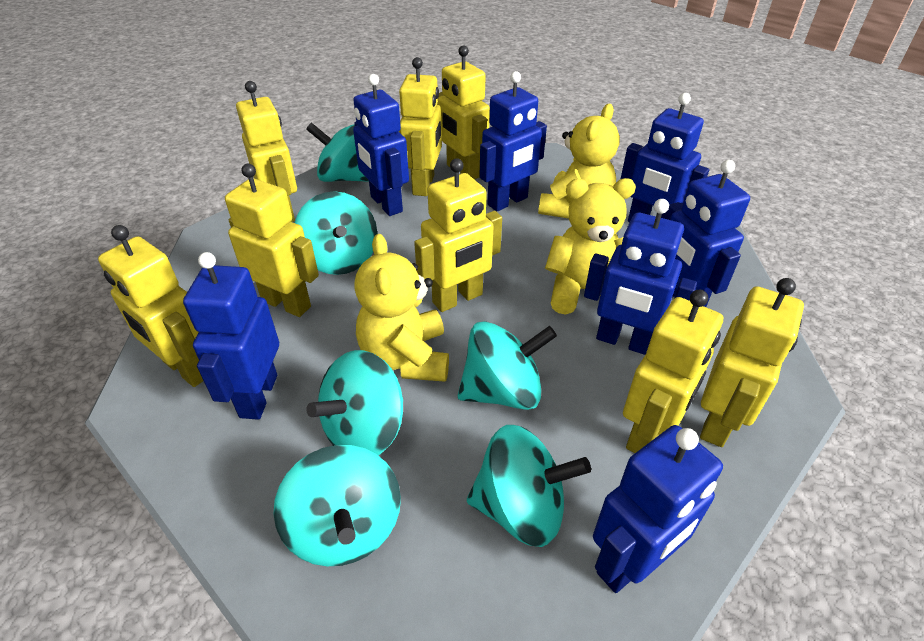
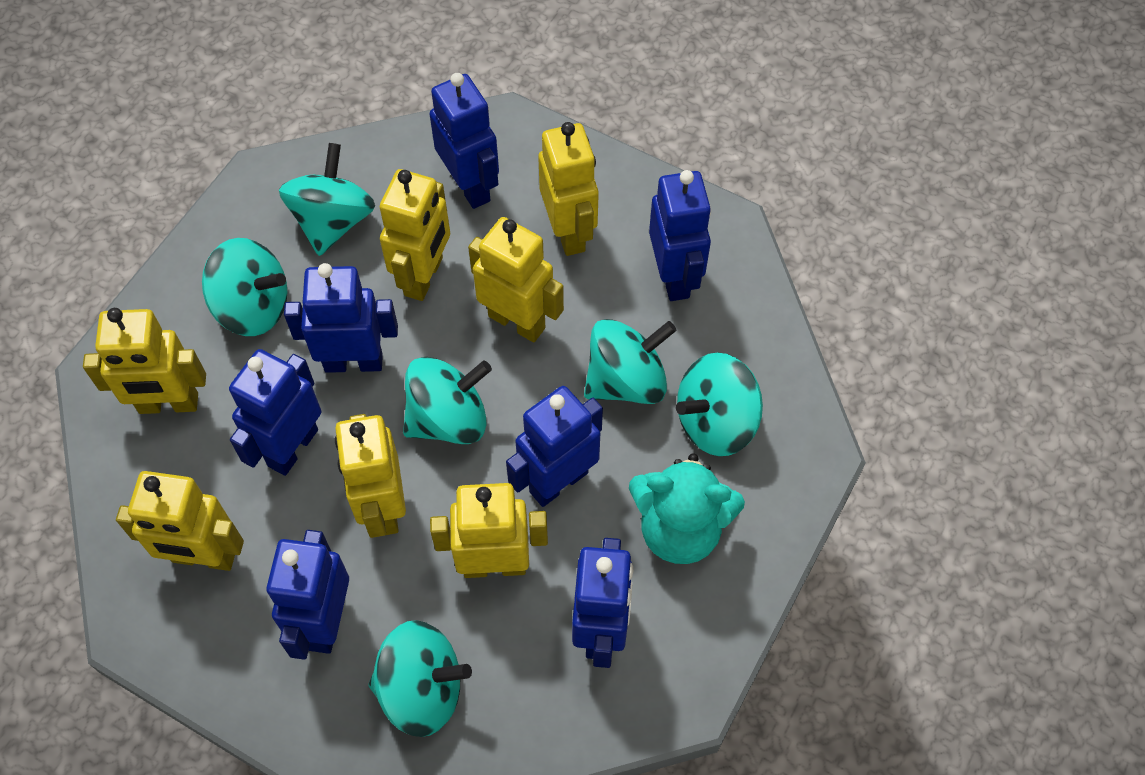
turquoise teddy bear: none = 0 -> [629,454,745,564] = 1
yellow robot: [98,225,203,387] [225,164,319,317] [236,81,297,222] [399,57,442,196] [414,158,502,312] [437,45,490,179] [623,290,723,453] [700,278,804,447] = 8 -> [83,308,206,414] [116,471,244,571] [335,414,406,538] [380,169,450,301] [430,483,548,578] [468,217,564,342] [538,122,599,256] = 7
yellow teddy bear: [354,234,449,382] [538,104,620,219] [545,178,636,314] = 3 -> none = 0

